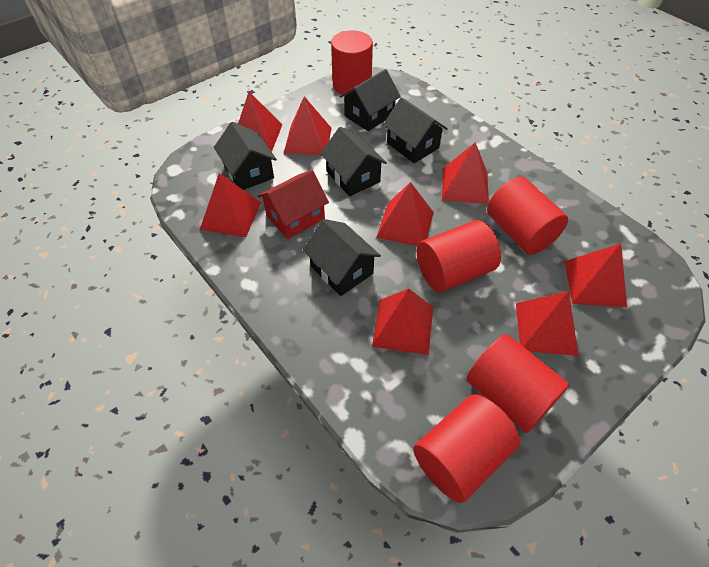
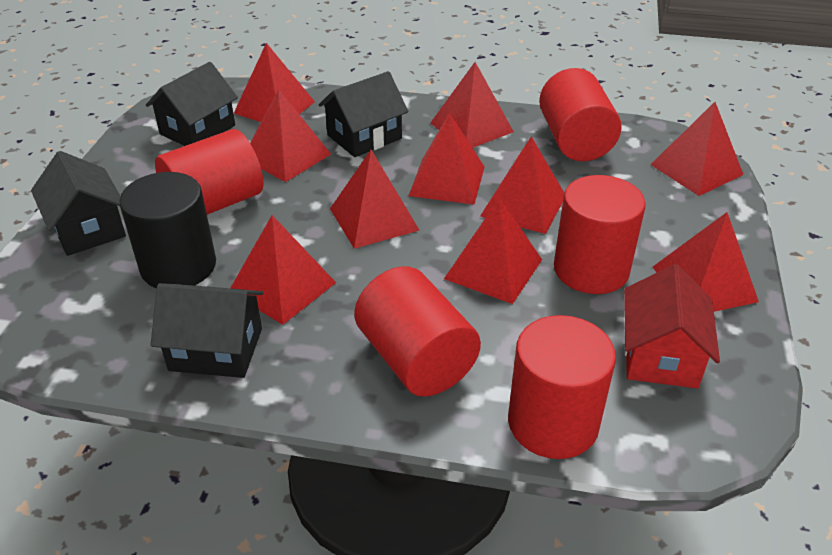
black cylinder: none = 0 -> [119,172,216,288] = 1
black house: [214,122,277,190] [303,219,381,296] [320,127,387,196] [339,69,401,131] [383,97,448,163] = 5 -> [31,151,126,256] [146,62,238,146] [151,283,264,378] [318,71,408,157] = 4
red pyramid: [200,173,261,237] [238,92,283,152] [284,96,332,156] [372,289,433,355] [376,182,434,246] [442,142,489,204] [516,291,579,356] [564,244,627,307] = 8 -> [231,215,336,325] [234,43,315,122] [250,89,331,182] [330,150,419,249] [409,112,484,204] [430,62,514,148] [444,197,542,304] [480,137,564,234] [650,102,743,196] [653,212,759,312] = 10

